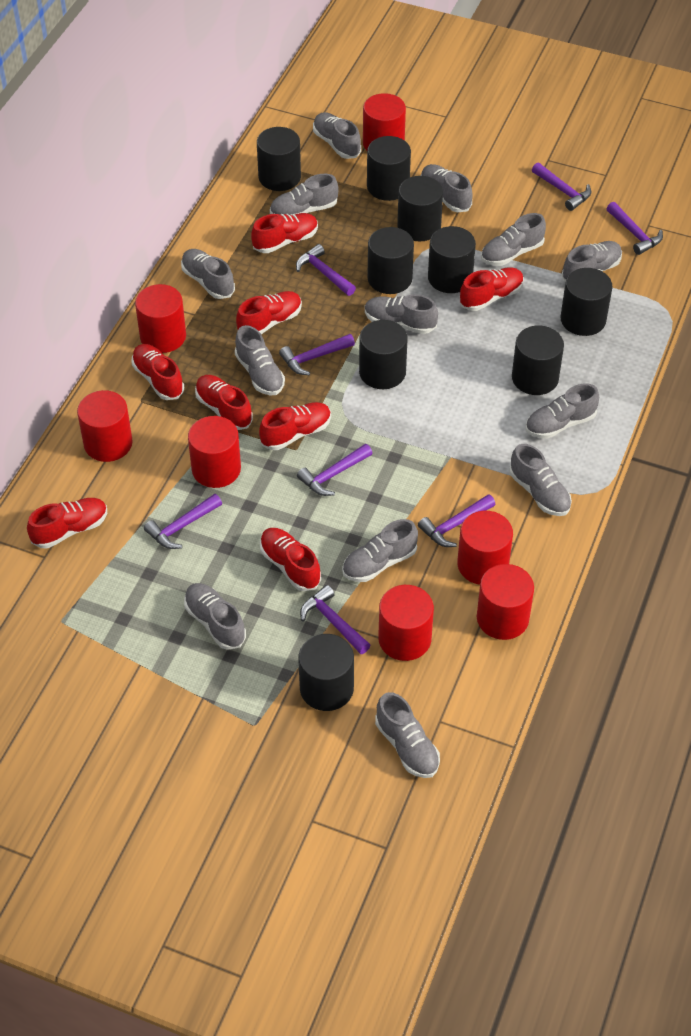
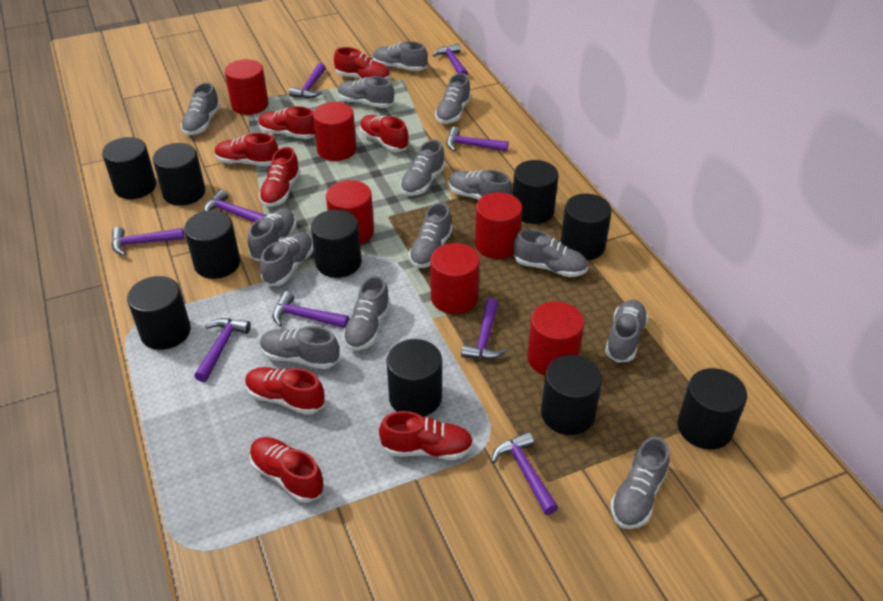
black cylinder: [257,127,301,191] [299,634,354,711] [359,320,408,389] [367,136,411,201] [368,227,414,294] [397,176,443,241] [428,226,476,293] [512,326,564,395] [560,268,613,336] = 9 -> [102,137,156,199] [127,276,191,350] [153,143,205,206] [184,210,240,279] [311,210,362,278] [387,339,442,417] [513,160,558,224] [541,355,602,435] [561,194,612,260] [678,368,747,450] = 10
grey shoe: [181,249,235,299] [184,583,246,650] [235,325,285,395] [270,174,338,215] [313,112,361,159] [342,519,418,582] [365,295,438,334] [375,692,440,778] [421,164,473,212] [481,213,546,266] [509,444,572,516] [525,383,599,439] [562,241,622,282] = 13 -> [181,82,220,135] [248,209,296,261] [260,232,314,286] [260,326,339,369] [338,76,394,108] [343,275,391,351] [373,41,428,71] [400,140,445,196] [409,202,453,268] [435,73,471,124] [448,170,512,200] [513,229,588,277] [605,300,648,363] [610,436,669,529] = 14
purple hammer: [144,494,222,549] [279,334,355,375] [296,244,356,296] [297,444,373,496] [300,585,371,654] [418,494,496,547] [532,162,591,211] [606,202,663,255] = 8 -> [112,227,185,256] [194,318,251,382] [204,189,267,222] [273,291,349,328] [289,63,326,98] [433,44,468,75] [446,127,508,152] [461,298,507,360] [491,432,558,515] = 9
red cylinder: [77,390,133,462] [135,284,186,353] [188,416,241,488] [363,93,406,150] [378,585,434,661] [457,511,513,585] [477,564,534,640] = 7 -> [225,59,269,115] [313,102,356,161] [326,180,374,244] [430,243,480,314] [475,192,522,259] [527,301,584,375] = 6

